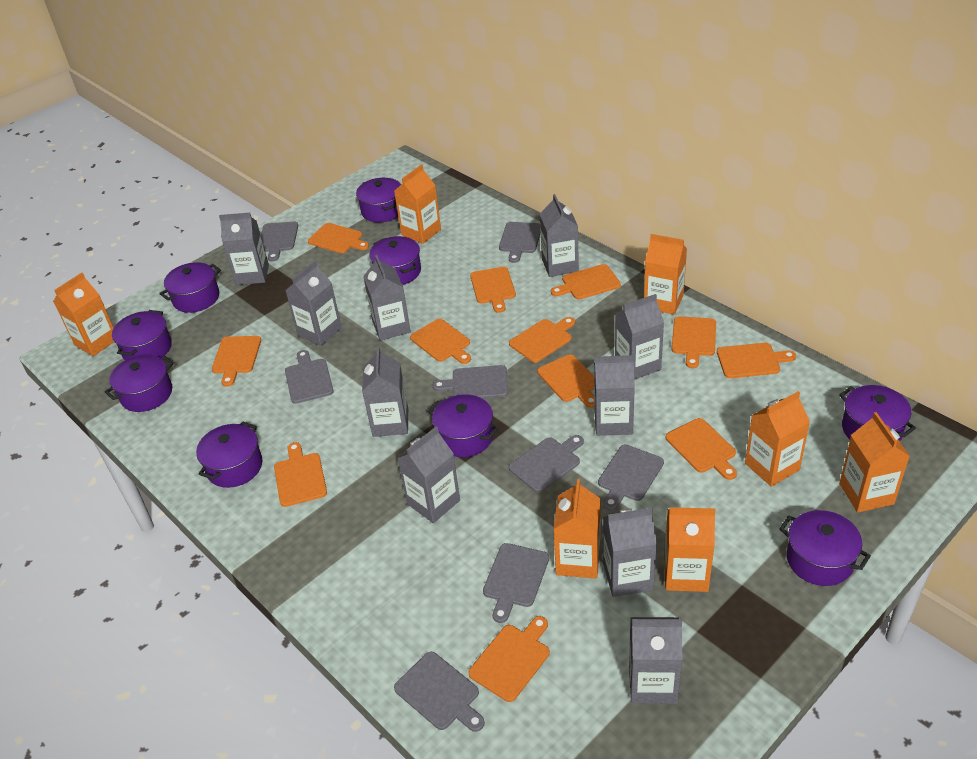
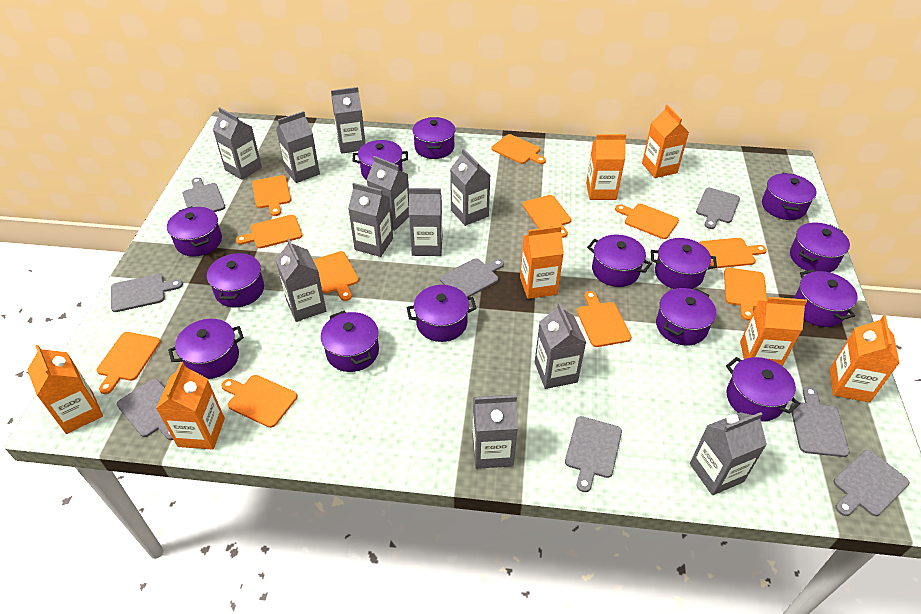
grey carton: [219,213,269,285] [285,261,342,346] [362,347,408,437] [363,255,411,341] [398,426,460,523] [540,194,579,277] [594,355,635,436] [603,507,657,597] [615,294,664,380] [629,617,682,704] = 10 -> [212,107,262,180] [276,111,320,183] [276,238,326,322] [331,87,366,154] [348,183,393,257] [367,156,409,231] [409,188,443,256] [450,148,491,226] [472,395,518,469] [535,302,586,389] [690,412,767,495] = 11
orange cutting board: [212,336,261,387] [274,442,327,507] [308,223,369,253] [410,319,471,364] [469,616,550,702] [470,267,516,313] [509,317,575,363] [537,354,594,408] [551,264,621,299] [666,418,737,480] [672,316,716,368] [717,343,796,378] = 12 -> [96,332,160,394] [221,375,297,428] [236,215,302,248] [252,175,291,216] [313,251,359,301] [491,134,546,164] [522,195,571,238] [577,291,631,347] [615,204,679,239] [699,238,767,268] [724,268,767,320] = 11
purple pot: [105,355,174,412] [112,310,172,360] [159,262,221,313] [196,422,262,488] [356,178,401,223] [369,236,421,285] [428,394,499,457] [779,510,871,586] [839,385,916,441] = 9 -> [167,206,222,257] [168,319,244,379] [207,252,264,308] [321,311,379,372] [352,140,408,180] [406,285,477,342] [412,117,455,159] [587,234,652,287] [651,238,717,289] [656,288,716,345] [726,357,800,422] [762,173,817,220] [790,222,850,272] [794,269,857,327] = 14

